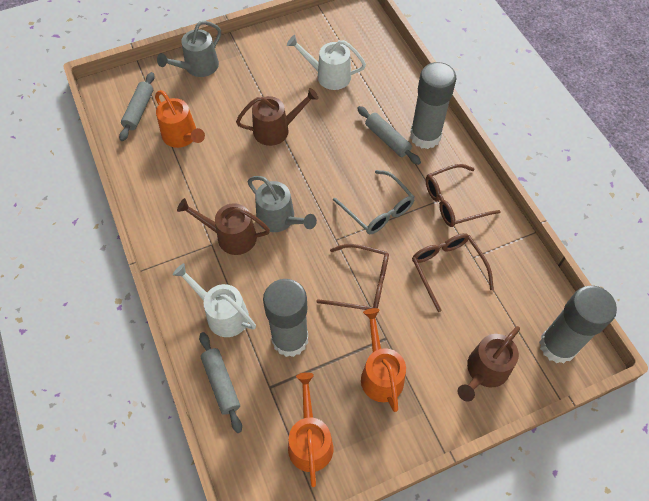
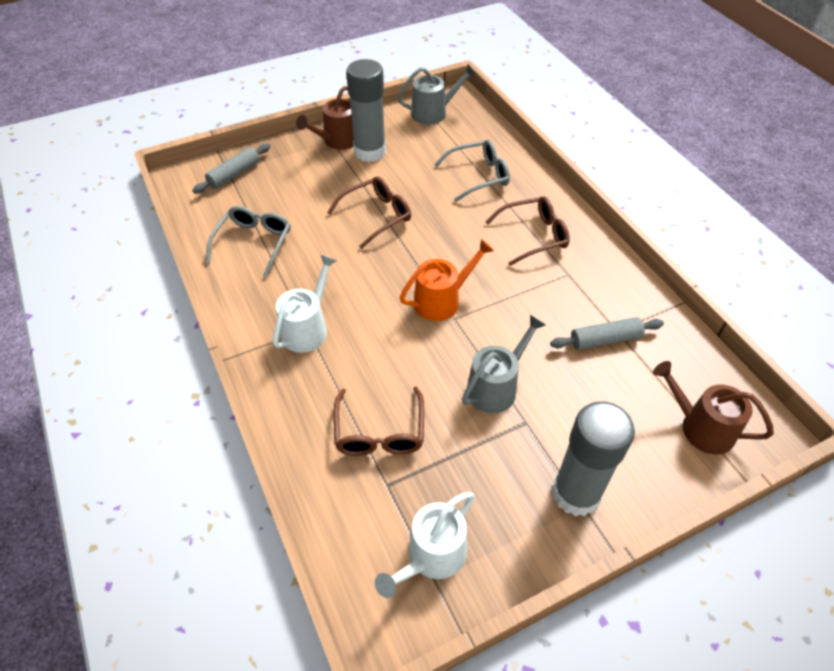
brown watering can: [177,198,270,255] [236,88,319,146] [458,326,520,401] = 3 -> [296,86,354,150] [653,361,774,454] = 2
grey glasses: [333,170,415,235] = 1 -> [206,206,290,277] [434,139,510,202] = 2
grey glue stick: [263,279,308,357] [410,62,456,149] [539,286,617,363] = 3 -> [346,59,386,162] [552,401,635,517] = 2
grey rolling pin: [119,72,155,141] [199,332,242,433] [357,106,421,165] = 3 -> [192,143,270,194] [550,317,664,350] = 2
orange watering can: [155,90,205,148] [288,372,333,487] [361,308,406,412] = 3 -> [400,239,494,321] = 1

